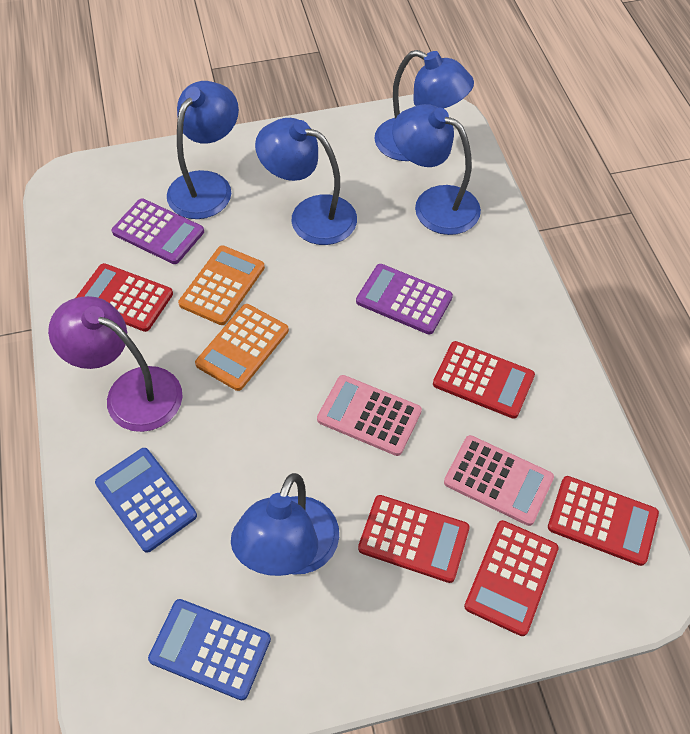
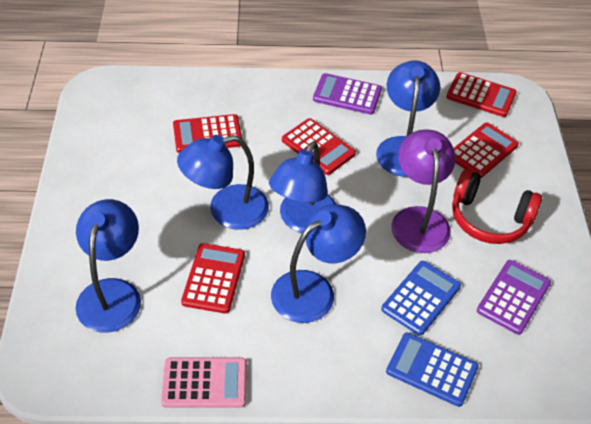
orange calculator: [178,245,265,325] [195,304,289,391] = 2 -> none = 0
pink calculator: [317,375,422,456] [444,435,554,526] = 2 -> [161,358,247,408] = 1
red headphones: none = 0 -> [452,169,542,244] = 1

